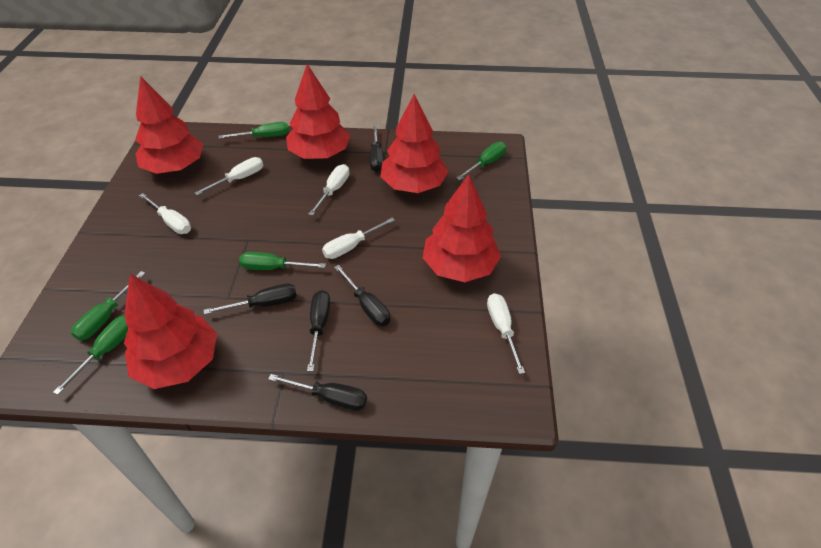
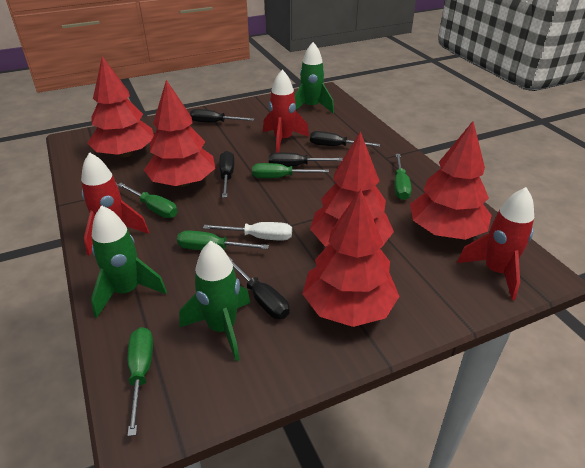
green rocket: none = 0 -> [91,205,167,318] [179,241,250,361] [294,42,334,113] = 3
red rocket: none = 0 -> [81,152,149,256] [263,70,309,153] [457,187,534,300] = 3
white screwdriver: [139,193,191,234] [195,157,263,195] [309,164,350,216] [322,217,395,259] [487,293,525,374] = 5 -> [203,222,292,241] = 1

